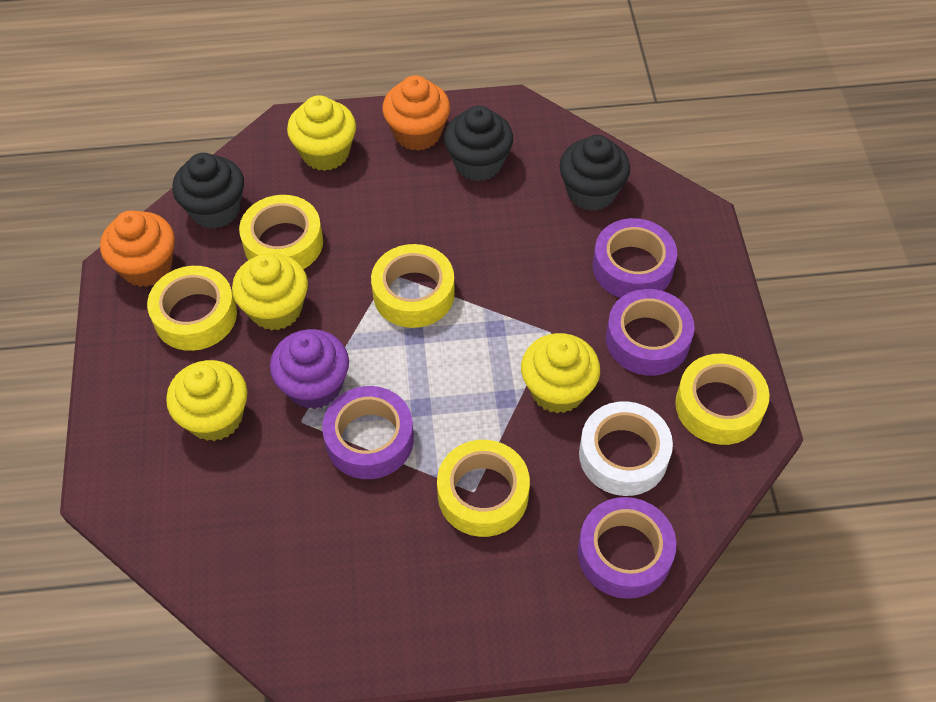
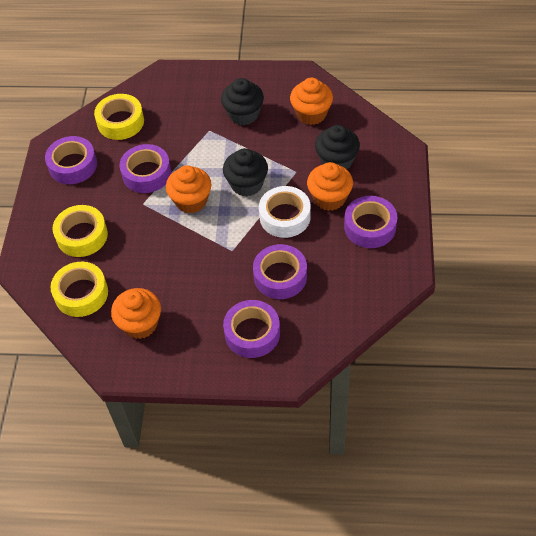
orange cupcake: [100,210,175,287] [382,75,450,151] = 2 -> [111,288,161,339] [166,165,212,214] [290,78,333,125] [307,162,353,211] = 4
purple cupcake: [270,329,349,409] = 1 -> none = 0
purple tape: [322,386,414,479] [578,497,676,599] [593,218,677,298] [606,289,695,376] = 4 -> [45,136,97,184] [119,144,171,193] [223,300,280,358] [253,244,307,299] [344,196,397,248] = 5
yellow cupcake: [166,360,247,441] [232,253,308,331] [287,95,356,171] [521,333,600,413] = 4 -> none = 0
yellow tape: [147,266,237,351] [239,195,323,269] [371,244,455,328] [437,440,530,537] [675,354,769,445] = 5 -> [51,262,108,317] [52,205,108,257] [94,94,144,140] = 3

